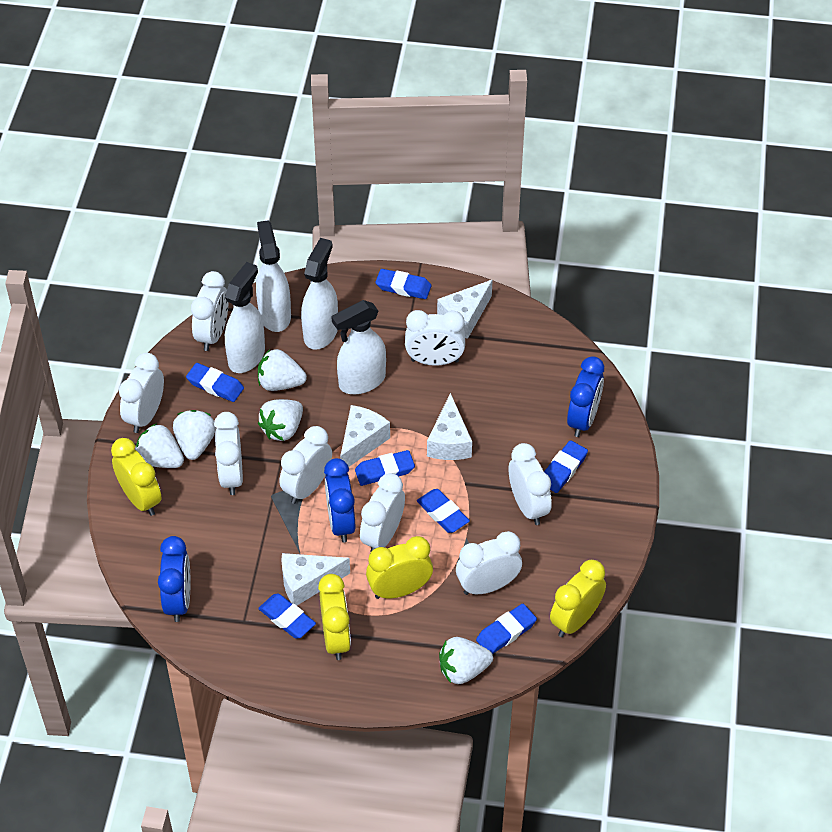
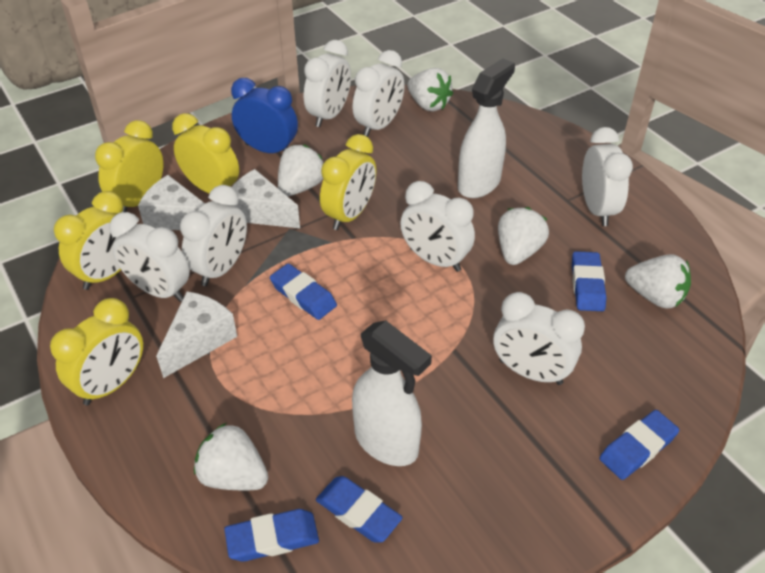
blue clock: [158,536,191,622] [324,458,355,542] [567,356,604,437] = 3 -> [231,78,298,153] = 1
blue eraser: [186,363,244,402] [258,594,316,639] [355,450,415,486] [376,269,431,299] [417,489,470,533] [476,604,537,654] [544,440,588,493] = 7 -> [224,509,319,562] [270,264,337,320] [316,476,403,542] [572,251,607,311] [599,410,679,480] = 5
white cheese: [281,553,350,605] [340,405,390,467] [427,393,472,460] [437,280,493,339] = 4 -> [138,175,205,230] [156,291,237,378] [232,169,300,228] = 3
white clock: [119,353,164,433] [191,271,229,351] [214,412,243,495] [279,426,332,504] [360,473,405,553] [405,310,465,366] [456,531,522,595] [509,443,552,525] = 8 -> [109,212,190,302] [180,185,247,286] [304,40,351,127] [353,50,405,137] [400,181,475,272] [493,292,585,385] [582,127,633,226] = 7
white spray bottle: [225,262,265,373] [256,220,291,332] [301,238,338,350] [331,300,386,394] = 4 -> [352,320,432,466] [458,58,515,198] = 2
yellow clock: [111,438,162,516] [318,574,351,660] [366,536,433,599] [550,560,606,637] = 4 -> [50,298,143,405] [54,191,123,290] [95,120,163,213] [172,113,239,194] [320,134,376,230] = 5

